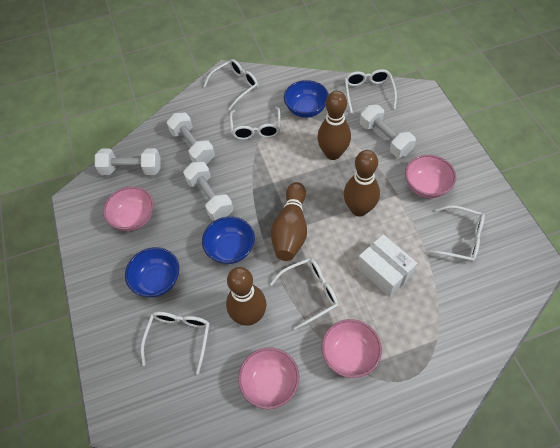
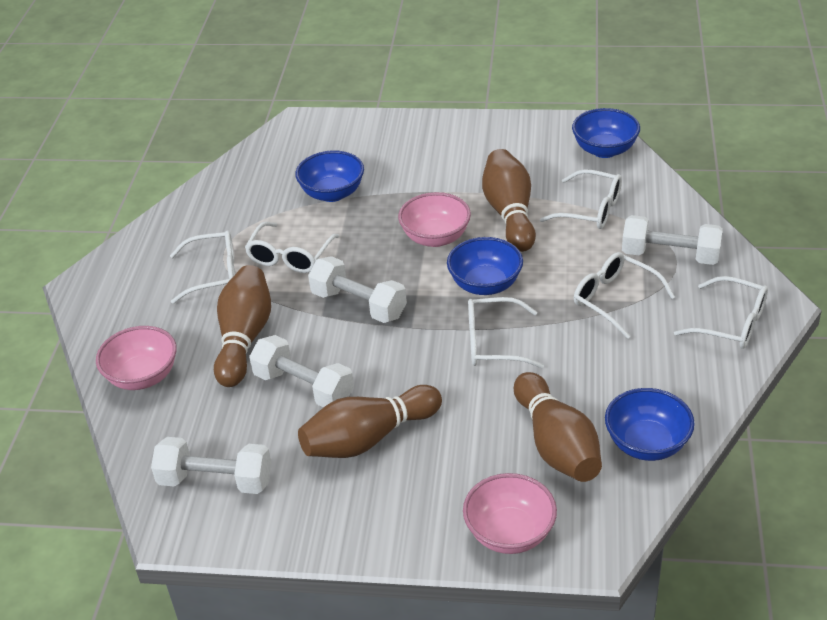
blue bowl: [125,247,179,297] [202,216,255,264] [284,80,329,118] = 3 -> [295,150,364,202] [447,237,523,295] [572,108,640,158] [605,388,695,461] = 4
pink bowl: [103,186,154,231] [238,347,299,409] [321,319,382,378] [405,155,456,198] = 4 -> [96,326,177,390] [398,192,471,247] [463,473,557,554] = 3
white box: [357,234,417,297] = 1 -> none = 0

